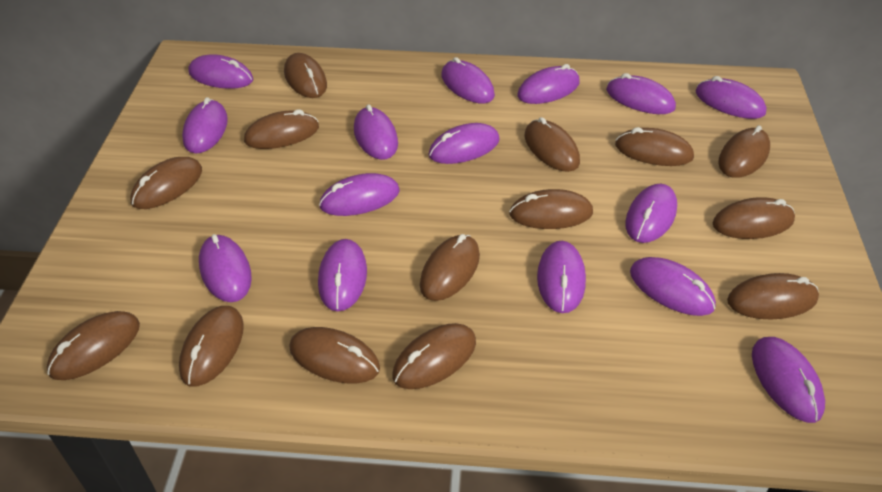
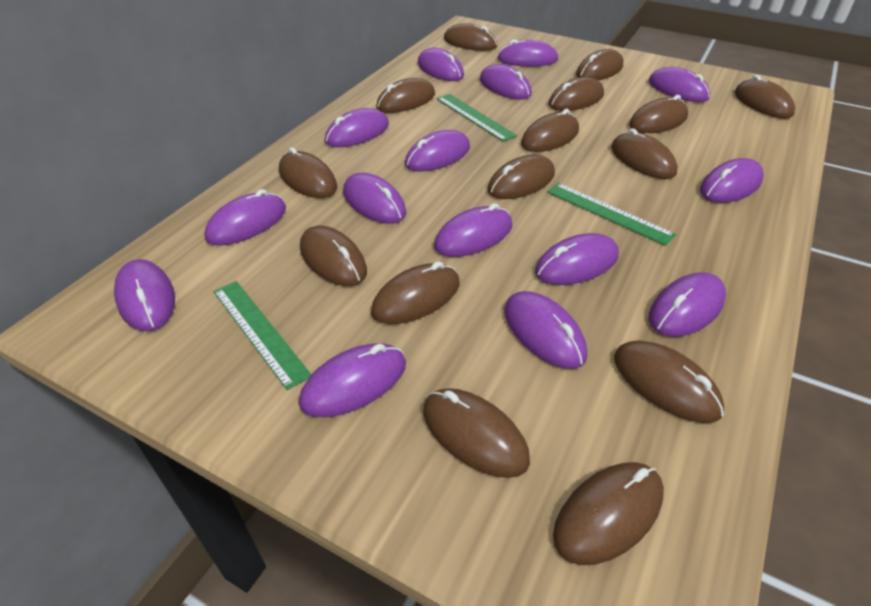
brown mouse: [47,311,140,380] [130,157,202,209] [179,306,244,387] [244,110,319,149] [284,53,327,98] [289,327,380,384] [392,323,476,389] [420,234,480,301] [509,189,593,229] [524,117,580,172] [615,127,694,166] [713,197,795,239] [718,125,770,178] [727,273,819,320] = 14 -> [279,147,337,198] [300,226,367,286] [371,261,460,324] [376,78,435,113] [423,388,530,478] [444,23,497,51] [488,155,555,199] [521,109,579,152] [549,77,604,111] [553,462,664,565] [576,49,623,80] [611,128,677,179] [614,340,724,423] [629,95,688,133] [735,75,795,119] = 15
green ruler: none = 0 -> [214,281,311,390] [437,94,517,142] [547,183,676,246] = 3

